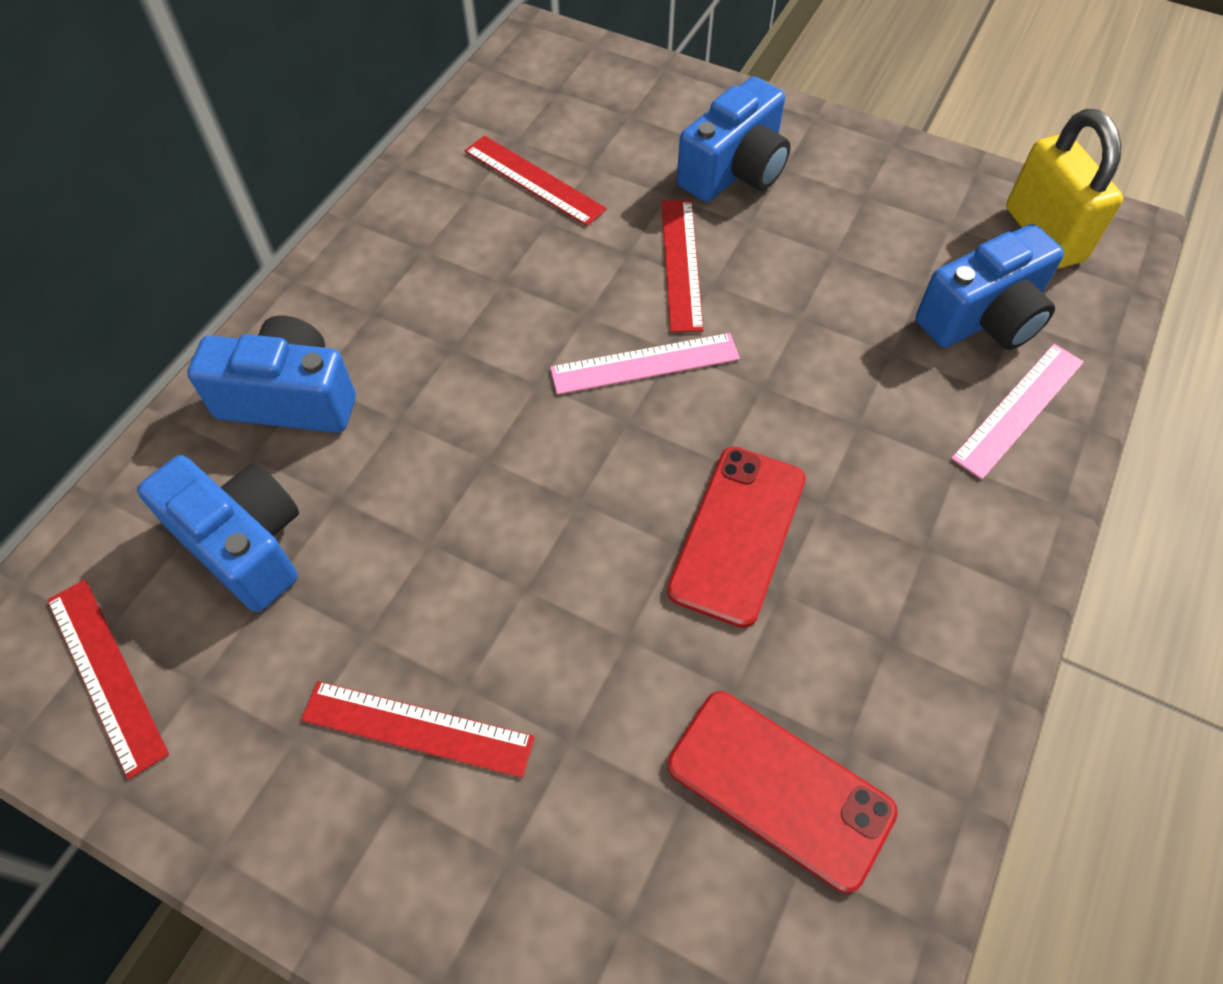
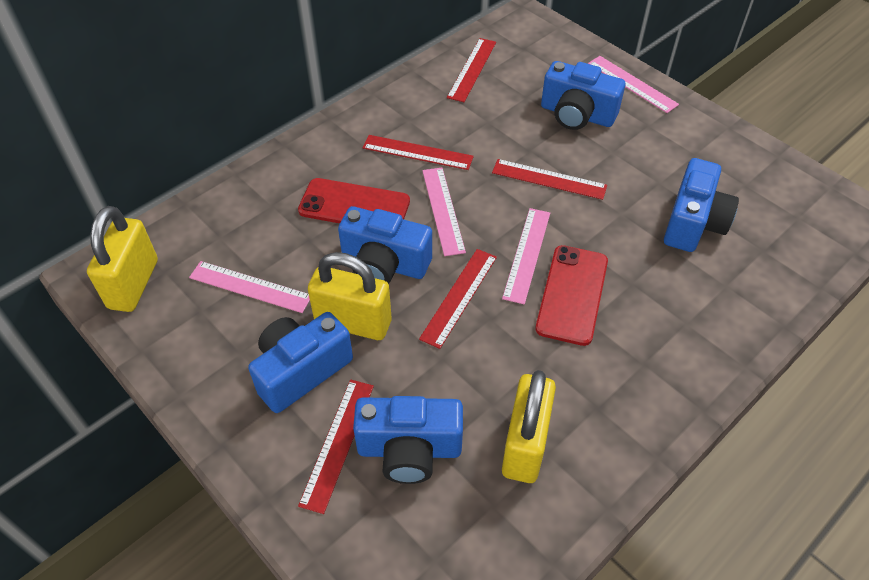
blue camera: [137,455,299,612] [187,315,356,433] [677,77,791,202] [916,224,1064,350] = 4 -> [248,312,353,413] [338,206,432,284] [353,396,463,484] [541,61,625,130] [664,158,739,252] = 5
pink ruler: [550,333,740,395] [951,344,1084,479] = 2 -> [189,261,310,313] [422,168,466,256] [502,208,550,304] [588,56,679,113] = 4
red ruler: [47,580,169,779] [301,681,535,778] [465,135,607,226] [662,200,704,332] = 4 -> [298,379,374,514] [363,135,474,170] [419,249,497,349] [447,38,496,102] [492,159,607,200] = 5
yellow padlock: [1006,109,1123,268] = 1 -> [87,206,158,312] [308,252,392,340] [502,370,556,483] = 3

